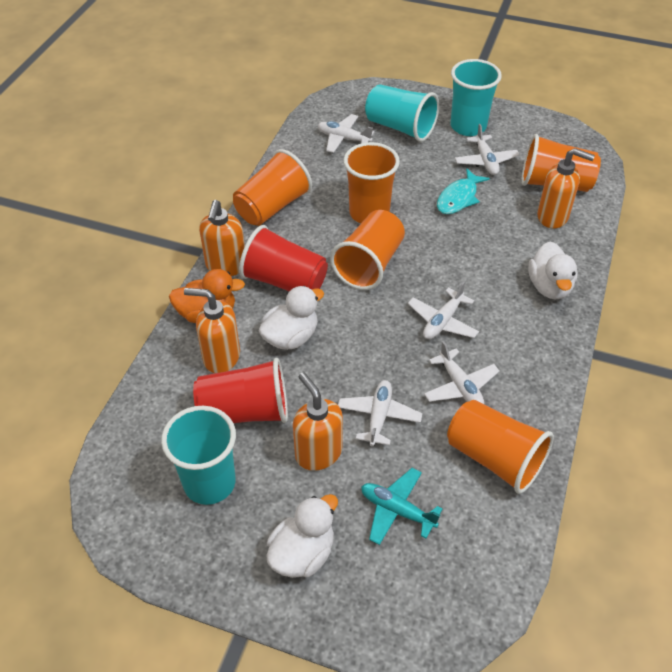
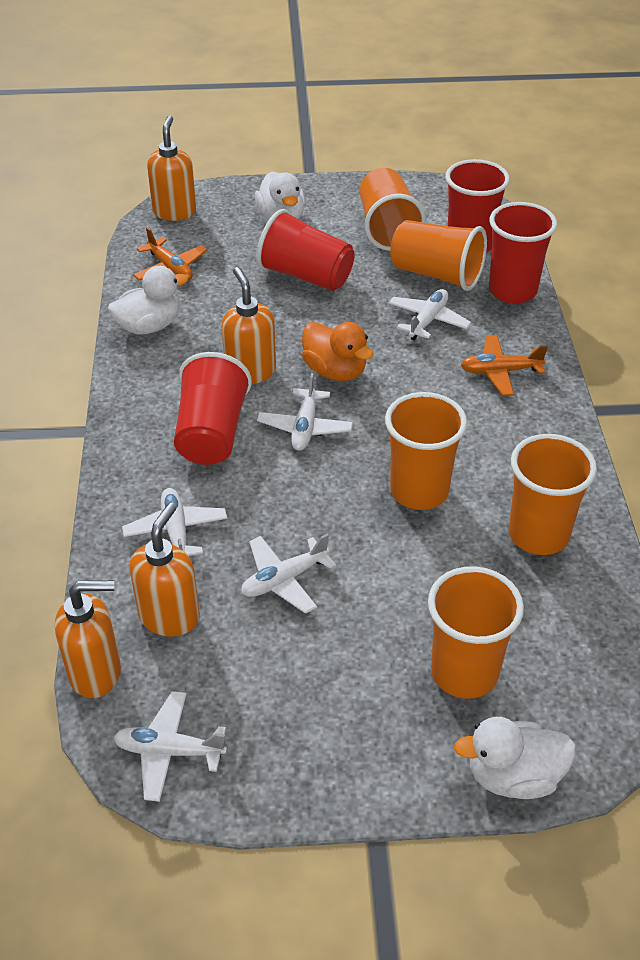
orange plane: none = 0 -> [133,227,208,281] [461,335,548,396] = 2
red cup: [193,358,288,423] [239,225,328,292] = 2 -> [174,352,252,465] [256,209,354,291] [445,159,510,253] [489,202,557,303] = 4
turquoise cup: [161,406,236,505] [365,84,439,142] [450,59,502,136] = 3 -> none = 0
turquoise fish: [437,168,490,214] = 1 -> none = 0
turquoise plane: [361,468,443,545] = 1 -> none = 0

